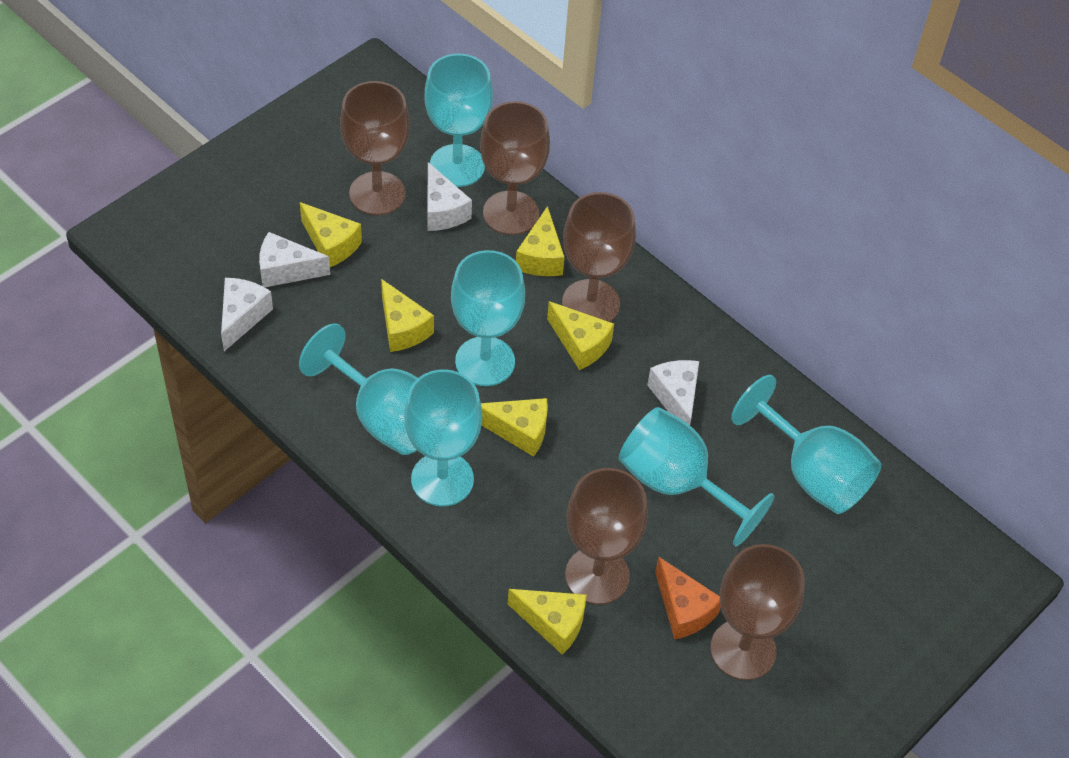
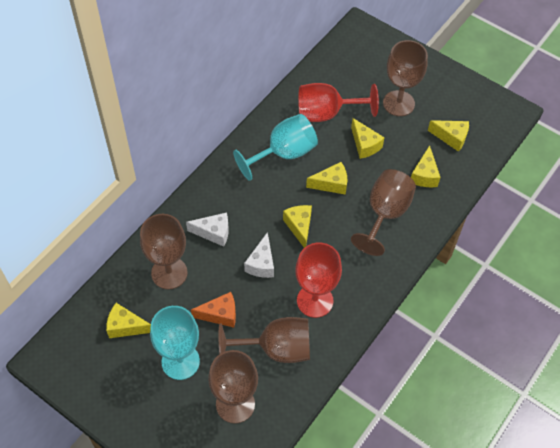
red goblet: none = 0 -> [295,243,342,318] [298,83,379,122] = 2
turquoise goblet: [299,323,417,455] [404,369,482,507] [424,53,493,187] [451,250,525,386] [619,407,774,546] [731,375,881,514] = 6 -> [150,306,200,380] [233,114,318,181] = 2
white cheese: [221,278,273,351] [259,232,330,287] [427,162,472,231] [647,360,699,425] = 4 -> [186,212,229,247] [244,232,274,278] = 2

